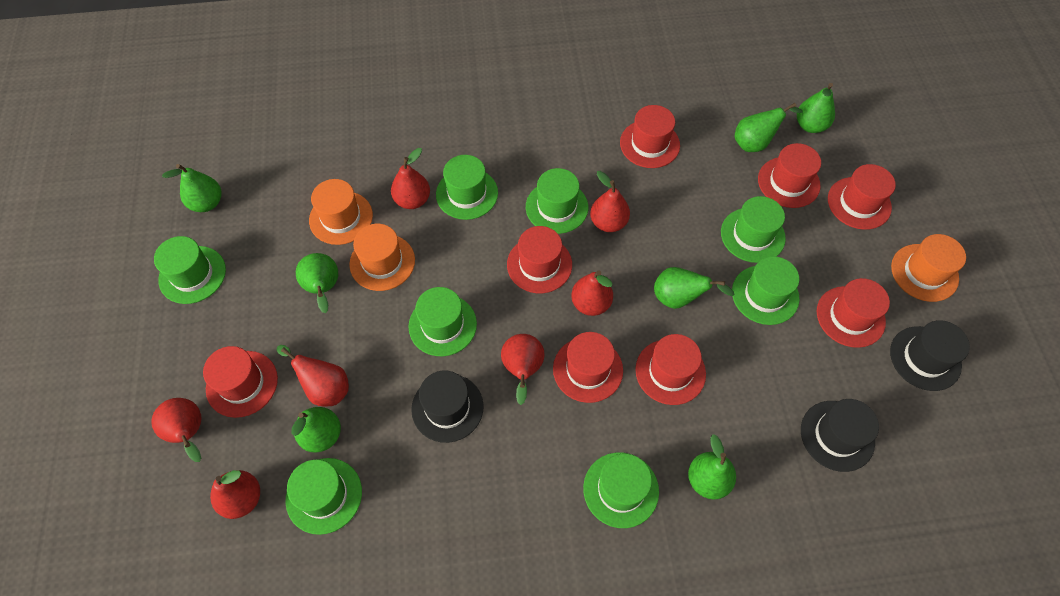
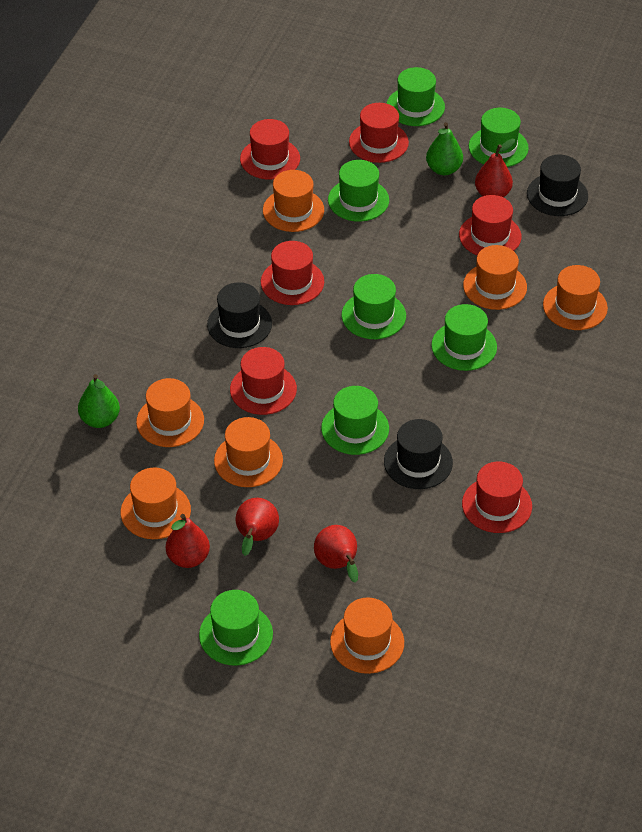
green hat: [154,236,226,304] [286,458,362,535] [408,287,477,356] [436,155,498,220] [526,168,588,234] [583,452,659,528] [721,196,786,263] [732,256,800,325] = 8 -> [199,590,273,666] [321,386,389,455] [328,160,389,222] [341,274,406,339] [386,67,445,126] [431,304,497,371] [469,108,529,167] = 7
green pear: [162,164,221,212] [291,407,341,453] [296,253,338,313] [654,267,735,309] [688,434,736,499] [735,103,803,152] [797,83,835,133] = 7 -> [78,374,120,428] [426,122,463,175] = 2
orange hat: [309,179,373,245] [349,224,415,291] [891,234,966,302] = 3 -> [121,468,191,539] [136,378,204,447] [214,417,283,487] [263,170,324,232] [330,598,404,674] [463,245,527,310] [543,265,608,330] = 7
red hat: [203,346,278,418] [507,226,572,293] [553,332,623,403] [620,105,680,168] [635,334,706,405] [758,143,821,208] [817,278,890,348] [828,164,896,230] = 8 -> [230,347,297,415] [240,119,300,180] [261,241,324,305] [349,103,409,163] [459,195,522,255] [462,462,532,533] = 6
red pear: [151,398,202,462] [210,470,260,519] [276,345,349,407] [391,148,430,209] [501,334,545,405] [571,270,613,316] [590,171,630,232] = 7 -> [166,514,210,568] [236,498,279,556] [314,525,358,583] [475,139,515,197] = 4

